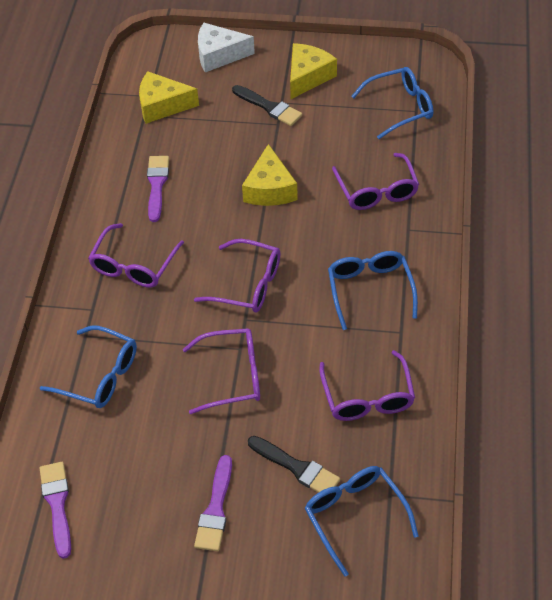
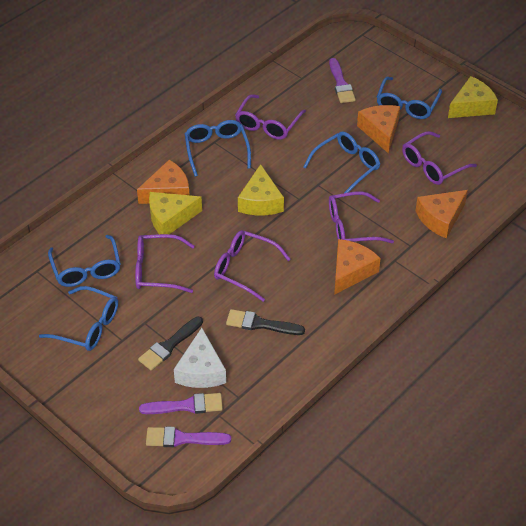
blue glasses: [40,326,137,408] [305,466,419,576] [328,251,418,330] [352,67,433,139] = 4 -> [39,286,118,351] [48,235,121,287] [185,120,251,177] [304,131,380,193] [377,77,442,119] = 5
orange cheese: none = 0 -> [137,160,189,204] [334,239,380,295] [357,105,400,154] [416,190,468,239] = 4

